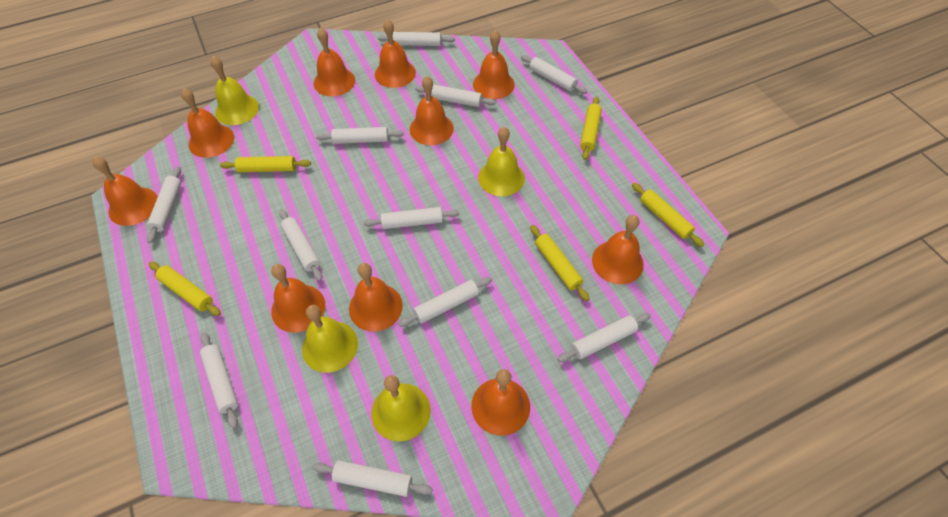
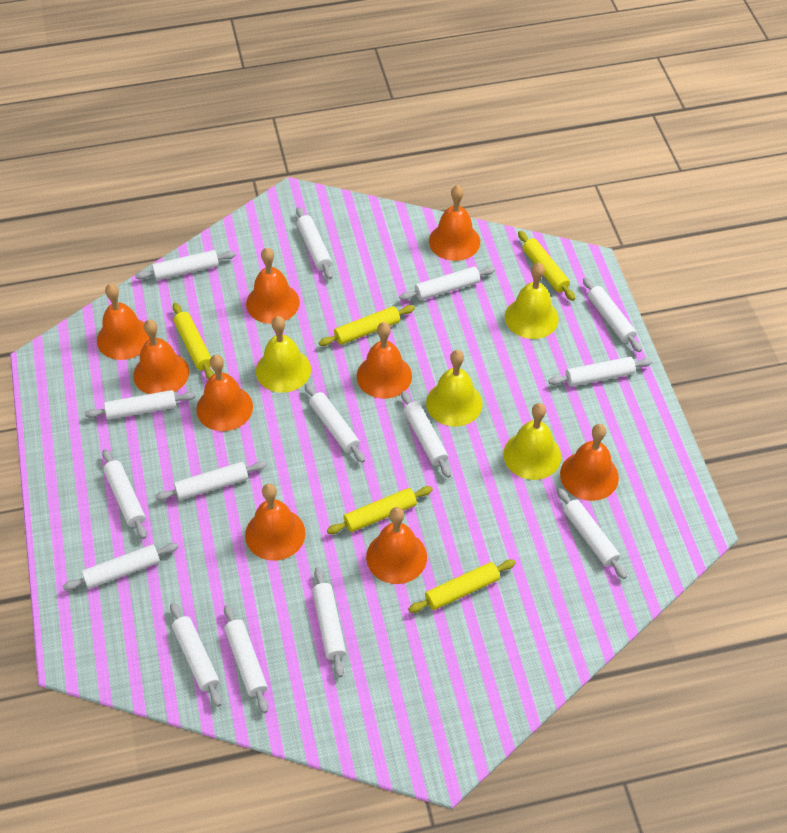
orange bell: [92,156,158,226] [181,88,234,158] [271,264,325,333] [314,28,355,96] [349,263,403,331] [375,19,416,88] [410,76,454,145] [471,369,530,436] [473,30,515,99] [592,215,644,284] = 10 -> [97,284,150,360] [133,320,189,394] [196,355,253,431] [245,484,306,561] [246,248,300,324] [357,322,412,399] [366,507,427,584] [429,185,480,261] [560,424,619,501] = 9
white rolling pin: [147,166,181,243] [200,332,238,428] [279,209,322,281] [313,461,433,497] [316,127,404,144] [364,207,460,229] [378,32,455,46] [399,277,492,327] [415,84,496,107] [521,55,587,94] [558,313,651,362] = 11 -> [63,543,178,591] [85,390,195,420] [102,449,147,539] [135,250,236,281] [155,461,266,501] [170,602,222,707] [224,604,268,713] [296,207,333,279] [305,383,365,463] [312,567,346,677] [399,267,495,300] [401,391,451,478] [548,357,652,387] [557,488,627,579] [583,277,642,352] = 15

